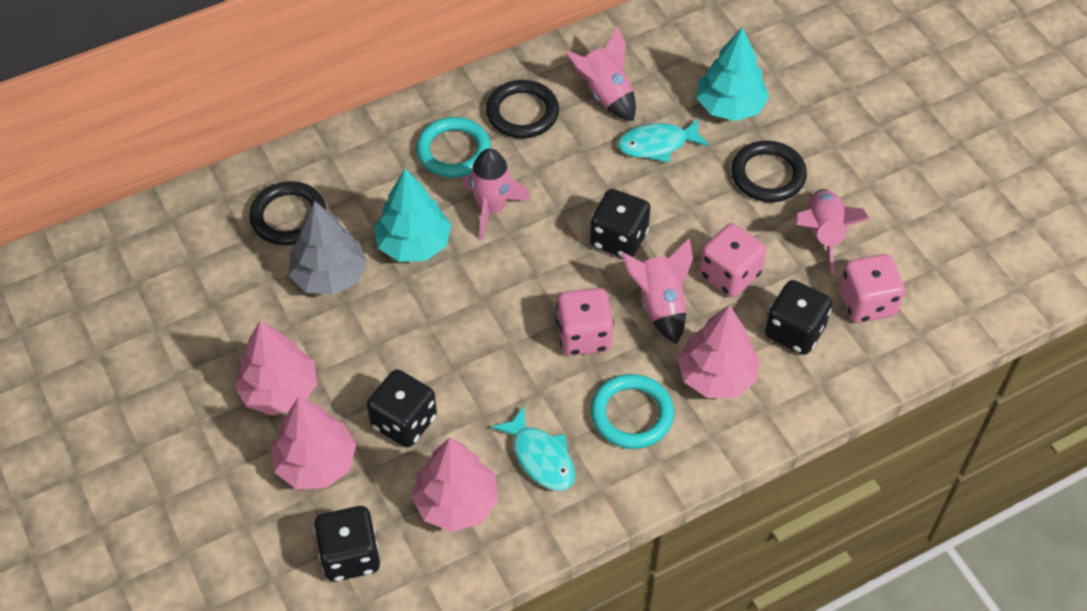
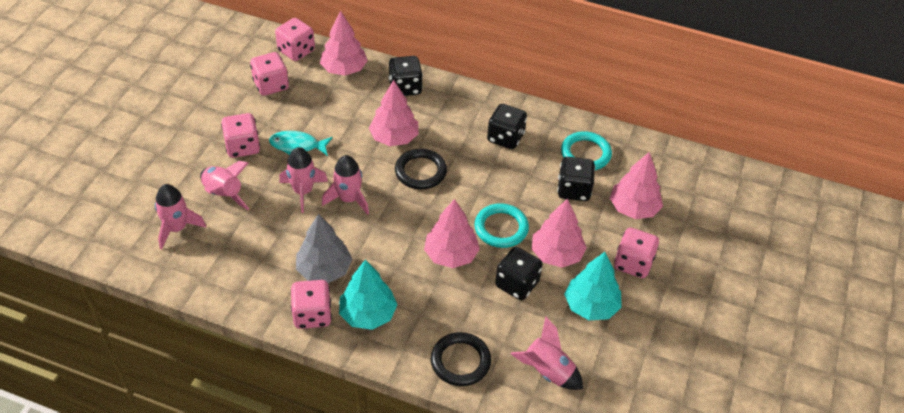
black ring: [249,181,326,245] [486,80,559,138] [731,140,807,202] = 3 -> [395,149,447,189] [431,332,491,386] = 2
pink dice: [556,288,614,356] [699,223,766,297] [839,254,905,323] = 3 -> [221,113,260,158] [250,52,289,96] [275,18,315,61] [291,280,332,329] [614,228,659,278] = 5
pink rocket: [464,149,530,240] [566,27,636,121] [621,238,693,344] [796,189,870,274] = 4 -> [155,184,206,249] [200,161,249,210] [279,147,328,213] [322,155,369,215] [511,316,583,390] = 5
pink tree: [234,321,317,415] [271,397,356,489] [411,438,498,532] [677,305,759,398] = 4 -> [320,11,368,76] [369,80,419,146] [424,199,480,268] [532,199,587,268] [610,152,663,219] = 5
turquoise fish: [491,406,575,491] [618,118,709,163] = 2 -> [269,131,332,156] = 1

